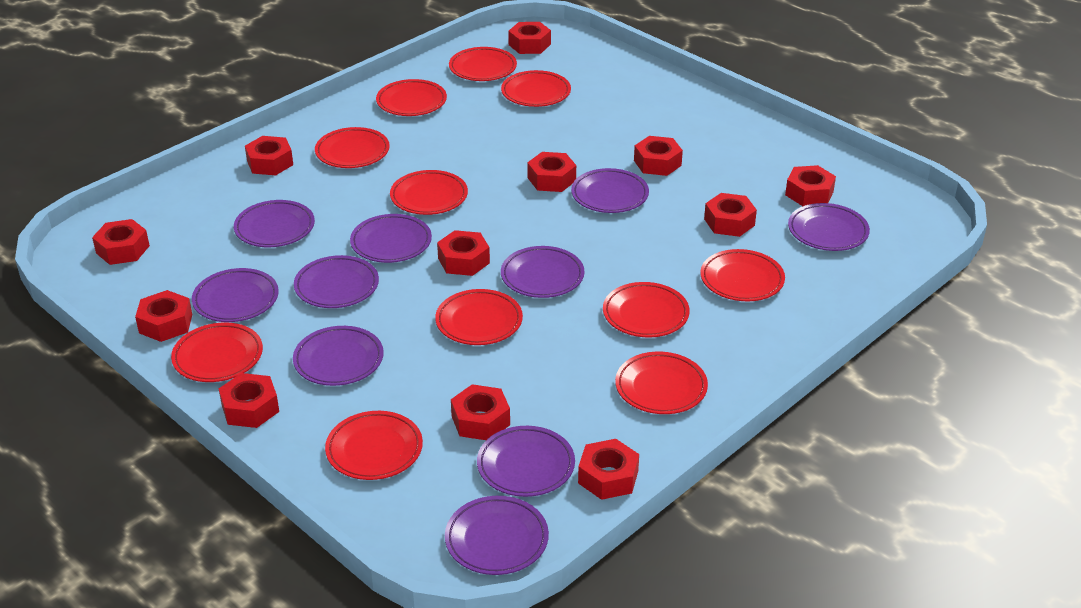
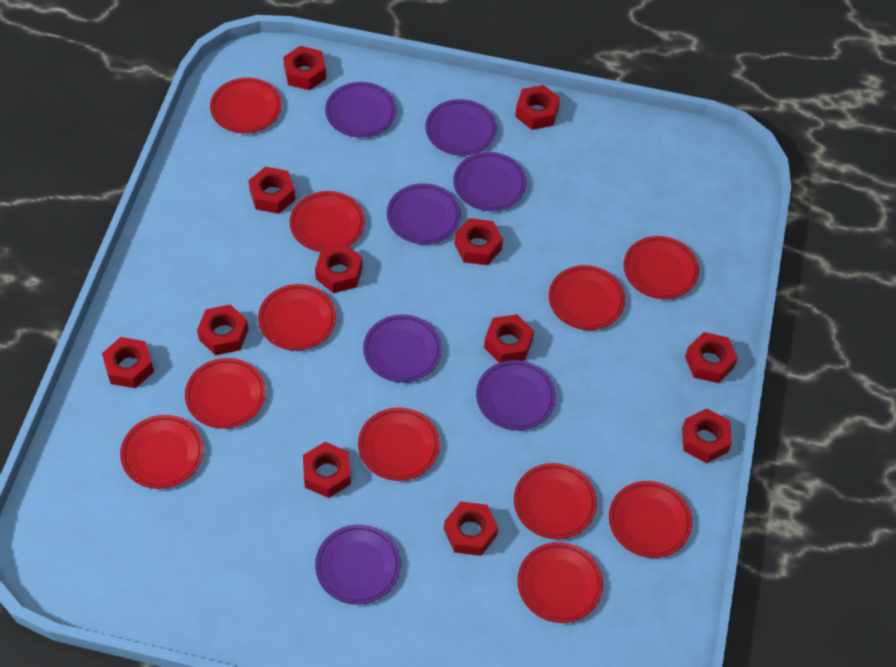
purple plate: [192,268,279,322] [234,200,315,247] [293,326,384,386] [294,255,379,308] [350,214,432,263] [445,496,549,575] [477,426,575,497] [501,246,584,298] [571,168,649,213] [788,203,870,251] = 10 -> [315,525,401,605] [325,82,396,138] [363,314,442,382] [387,183,461,244] [425,99,497,156] [453,152,526,211] [476,360,556,430] = 7

